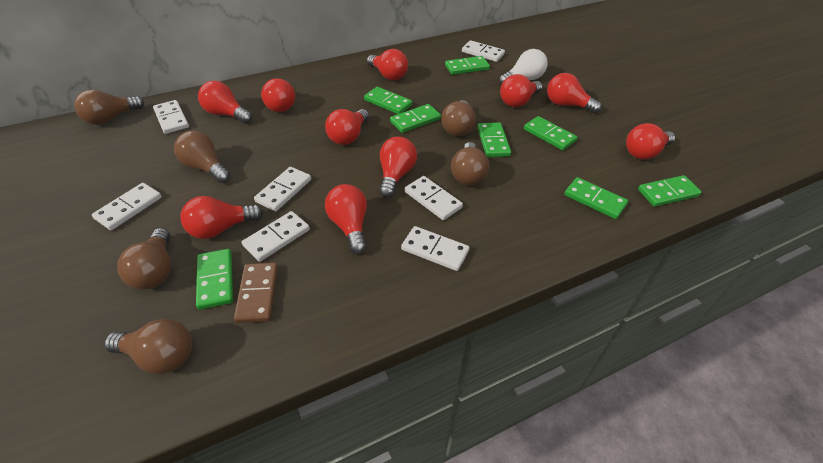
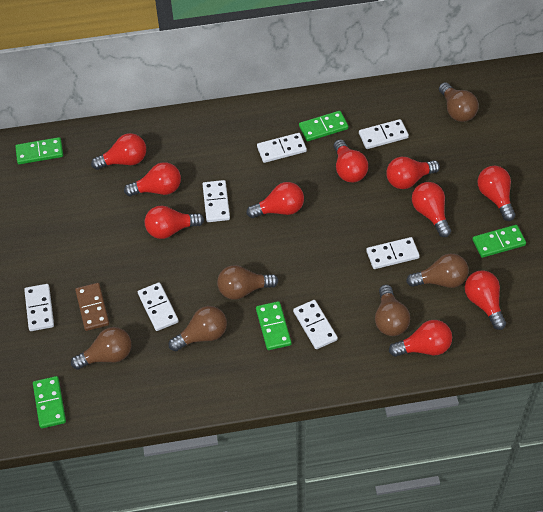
green domino: [196,249,233,310] [364,87,413,114] [390,104,441,133] [445,56,490,75] [477,122,511,157] [524,116,577,150] [564,177,628,219] [638,175,702,207] = 8 -> [15,137,63,164] [33,376,66,429] [256,301,291,350] [299,111,348,141] [472,225,526,258] = 5
white light bulb: [499,49,548,85] = 1 -> none = 0

